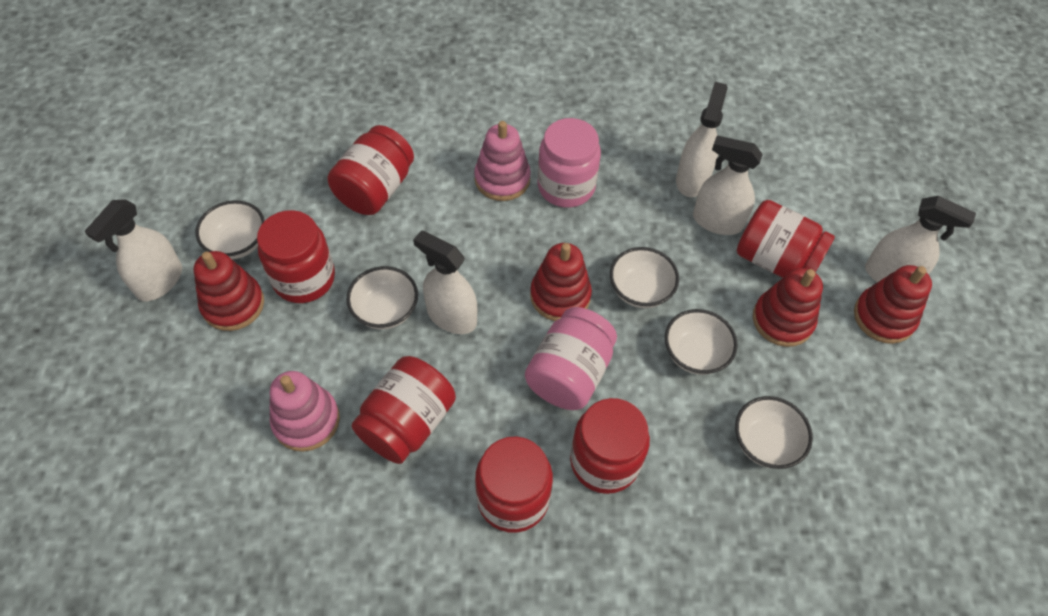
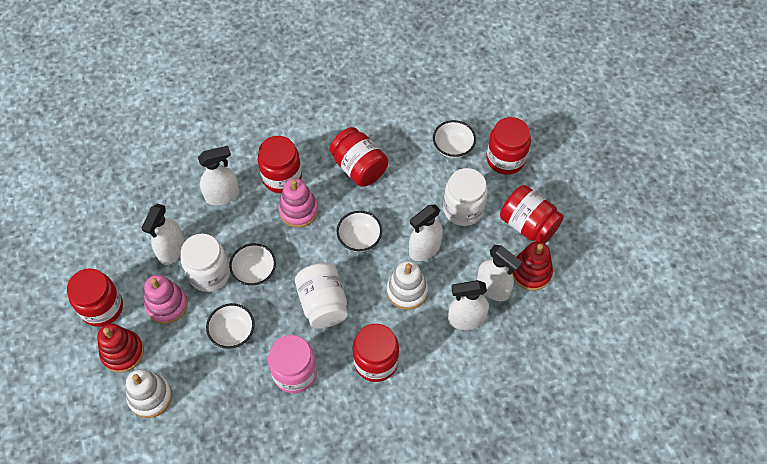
pink jar: [525,307,617,410] [538,118,601,208] = 2 -> [268,335,317,393] = 1
red stacking toy: [194,251,264,331] [530,243,592,321] [753,268,823,347] [854,265,932,344] = 4 -> [97,324,144,373] [512,241,553,291] = 2
white bowl: [195,200,265,259] [347,266,418,329] [610,247,679,308] [665,309,738,375] [735,396,813,469] = 5 -> [206,303,255,349] [229,243,276,286] [337,211,382,252] [433,120,476,158] = 4
white jar: none = 0 -> [181,234,230,292] [295,263,348,329] [443,168,488,226] = 3
white stacking toy: none = 0 -> [126,369,172,418] [387,261,428,310] = 2

